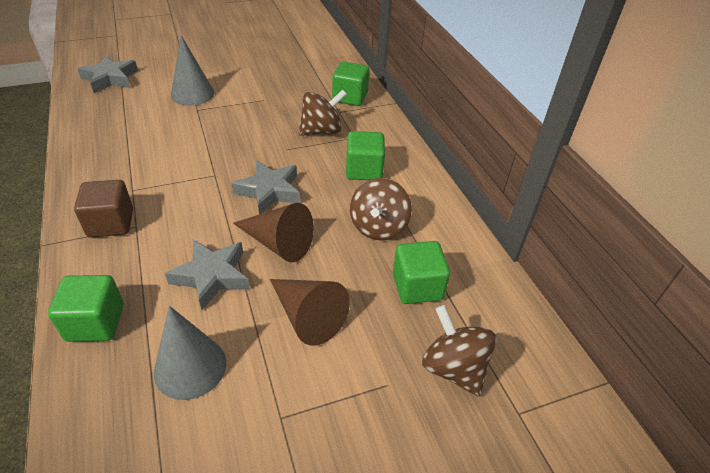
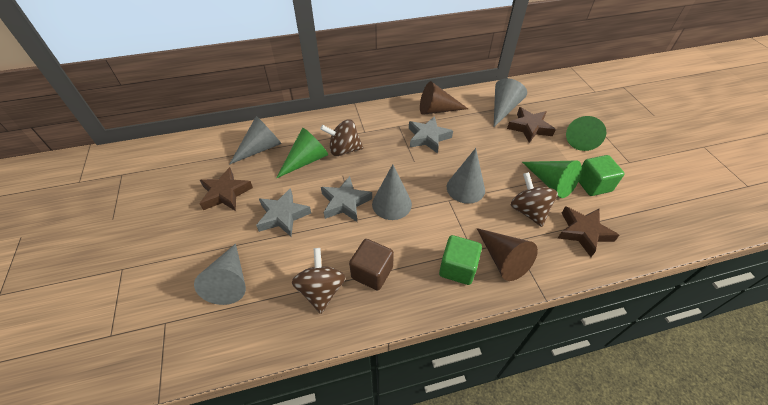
brown star: none = 0 -> [200,167,253,211] [507,107,556,143] [558,206,620,257] = 3
green cone: none = 0 -> [276,128,328,178] [522,160,582,198] [566,116,606,151] = 3
green cube: [48,275,124,342] [332,62,369,106] [346,131,385,180] [393,241,450,304] = 4 -> [439,235,482,285] [579,155,625,196] = 2
grey cone: [154,306,226,400] [171,35,214,106] = 2 -> [194,243,246,305] [229,116,282,165] [372,164,412,220] [447,148,485,204] [494,78,527,127] = 5

